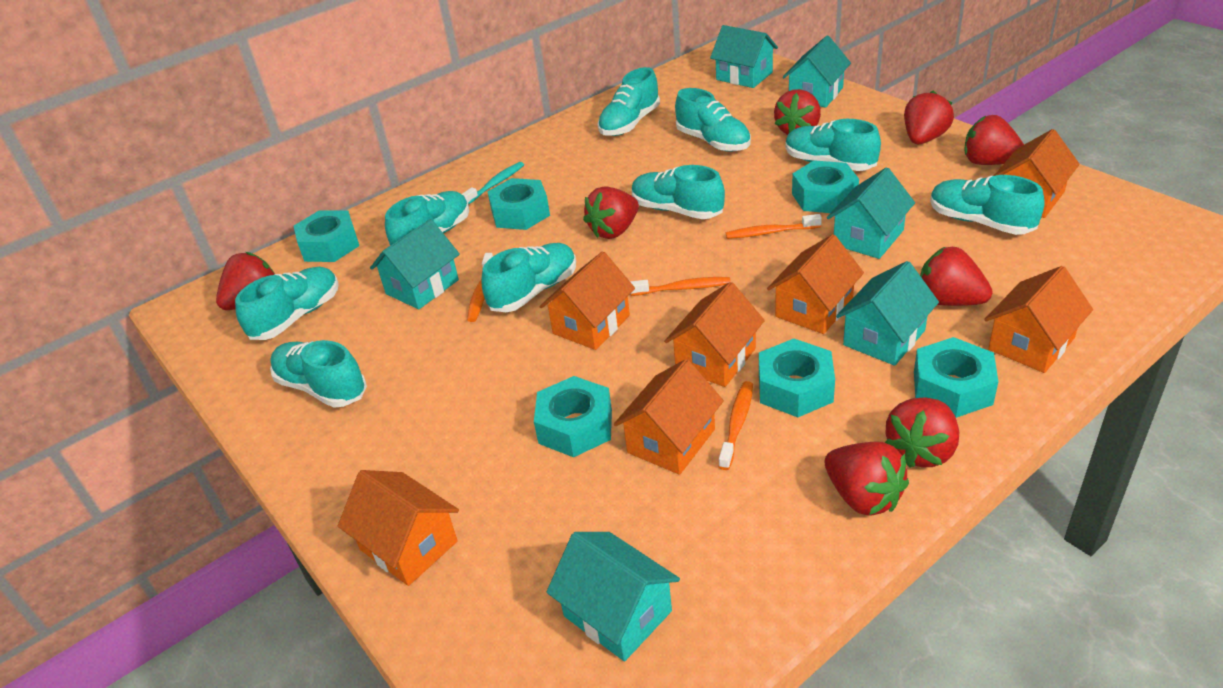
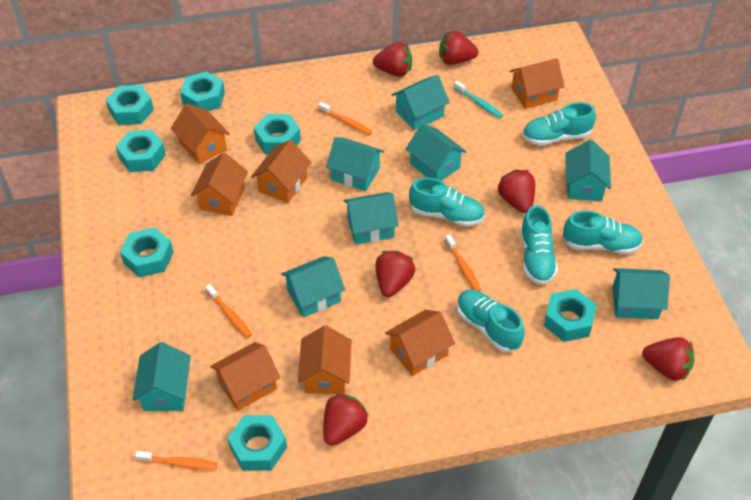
red strawberry: [216,252,275,310] [583,186,639,239] [774,89,821,135] [825,441,909,516] [885,398,959,468] [904,91,954,144] [920,247,993,306] [964,115,1024,165] = 8 -> [323,393,368,446] [373,42,412,77] [375,251,415,297] [439,31,479,65] [498,170,535,213] [642,337,695,381] = 6
turquoise house: [370,219,460,309] [547,532,680,661] [710,25,778,88] [783,36,851,108] [827,167,915,259] [836,261,939,366] = 6 -> [133,342,191,411] [281,256,345,317] [326,137,384,191] [344,192,399,245] [392,75,450,130] [406,123,467,181] [565,140,611,201] [612,268,670,319] = 8
turquoise nut: [294,210,359,262] [487,178,550,230] [534,376,612,457] [759,338,835,417] [792,160,859,213] [914,337,998,418] = 6 -> [106,85,154,125] [116,130,166,172] [120,227,173,278] [180,71,225,111] [227,415,287,471] [254,114,301,154] [544,289,597,342] = 7
turquoise shoe: [235,267,339,340] [270,340,367,408] [385,191,469,246] [481,243,576,312] [598,67,660,136] [631,165,725,219] [675,88,751,152] [785,119,881,171] [930,175,1045,235] = 9 -> [409,178,485,227] [457,290,525,352] [520,205,558,285] [522,102,596,146] [563,211,643,254] = 5

